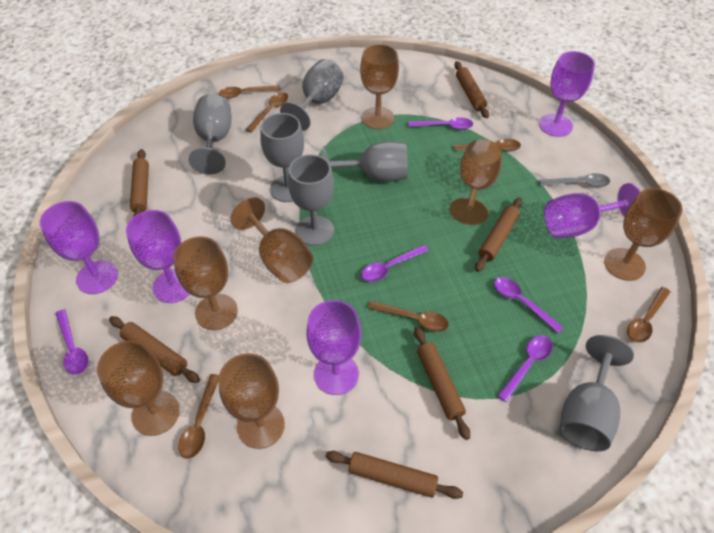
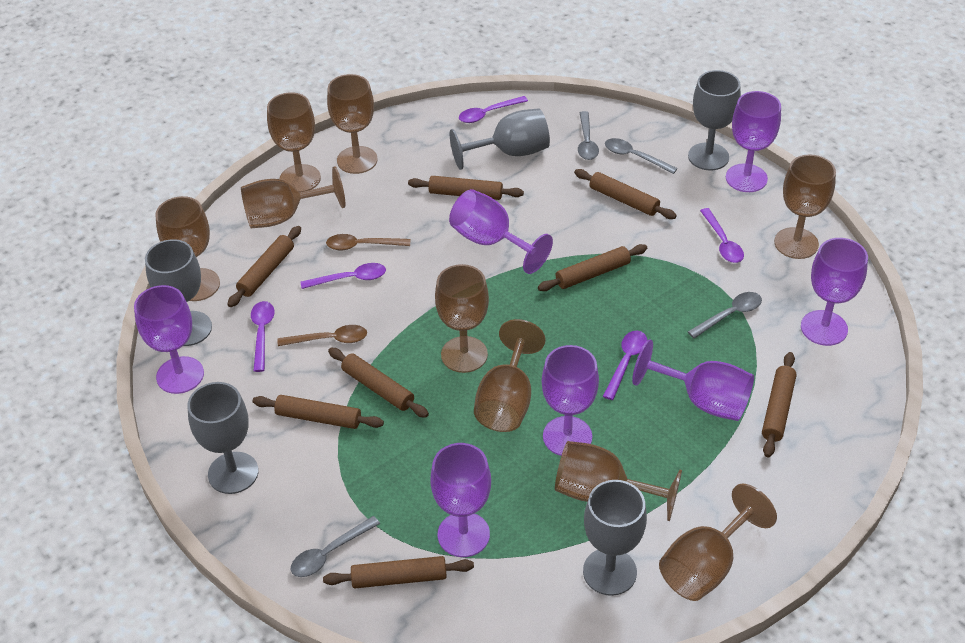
brown goblet: [97,340,180,436] [173,236,238,330] [218,353,285,449] [231,197,313,283] [360,44,399,129] [449,139,502,225] [604,188,683,281] = 7 -> [155,196,220,301] [241,166,345,228] [267,92,321,193] [327,74,377,174] [435,264,489,373] [474,319,545,432] [555,441,682,521] [659,484,777,601] [774,154,836,259] = 9
brown rolling pin: [109,316,200,383] [130,149,149,217] [325,451,463,499] [414,327,470,440] [454,61,489,118] [475,197,522,272] = 6 -> [227,226,301,307] [252,395,384,429] [323,556,474,588] [328,348,429,418] [408,176,524,200] [538,244,647,291] [574,169,677,219] [762,352,797,458] = 8
brown spoon: [178,374,219,459] [219,85,281,98] [246,92,288,133] [368,301,449,332] [454,138,521,151] [627,287,671,343] = 6 -> [278,325,367,346] [326,234,410,251] = 2
grey goblet: [189,94,232,175] [260,113,304,202] [280,59,344,131] [288,154,334,246] [323,141,408,182] [559,335,634,451] = 6 -> [145,239,212,346] [187,382,259,494] [450,108,550,170] [583,480,647,596] [688,70,741,170] = 5
grey spoon: [539,173,610,187] = 1 -> [291,516,380,577] [578,111,599,160] [605,138,678,174] [688,292,762,339] = 4
purple goblet: [40,201,118,294] [126,210,190,303] [306,300,361,395] [539,51,595,137] [544,183,640,238] = 5 -> [134,285,204,394] [430,443,491,557] [449,189,553,274] [542,345,599,456] [632,339,754,421] [726,91,781,192] [801,238,868,346] = 7

